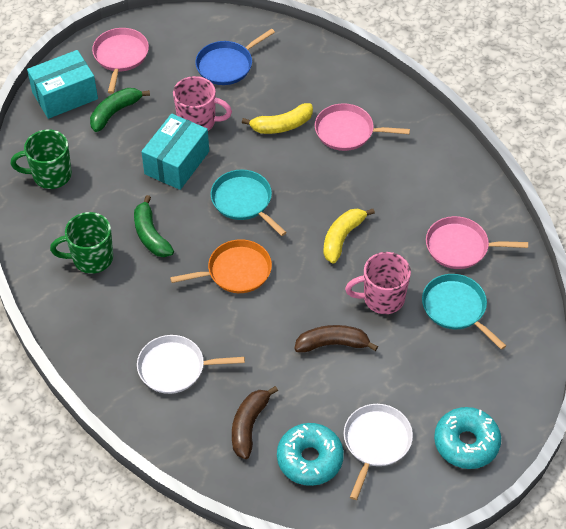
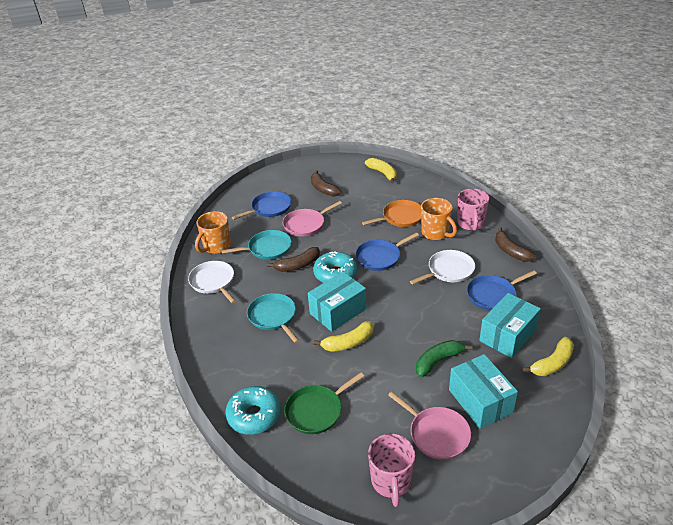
blue pan: [195,29,275,85] = 1 -> [232,191,291,220] [355,232,419,271] [467,271,537,311] = 3
brown banana: [232,386,278,459] [294,325,378,353] = 2 -> [267,247,320,272] [311,170,342,197] [495,227,536,262] = 3
green banana: [90,88,150,132] [134,195,174,257] = 2 -> [416,340,472,377] = 1
green mug: [11,130,72,189] [50,212,113,274] = 2 -> none = 0
green pan: none = 0 -> [284,372,364,434] = 1
orange mug: none = 0 -> [195,211,231,254] [421,198,457,240] = 2
pink pan: [92,28,149,94] [315,103,410,151] [426,216,528,269] = 3 -> [283,201,342,236] [388,391,471,460] = 2
turquoise box: [27,50,98,119] [141,114,209,190] = 2 -> [308,272,366,332] [449,354,518,429] [479,293,541,358] = 3
yellow banana: [242,103,313,134] [323,209,375,264] = 2 -> [313,321,374,352] [365,158,397,183] [522,337,574,376] = 3

